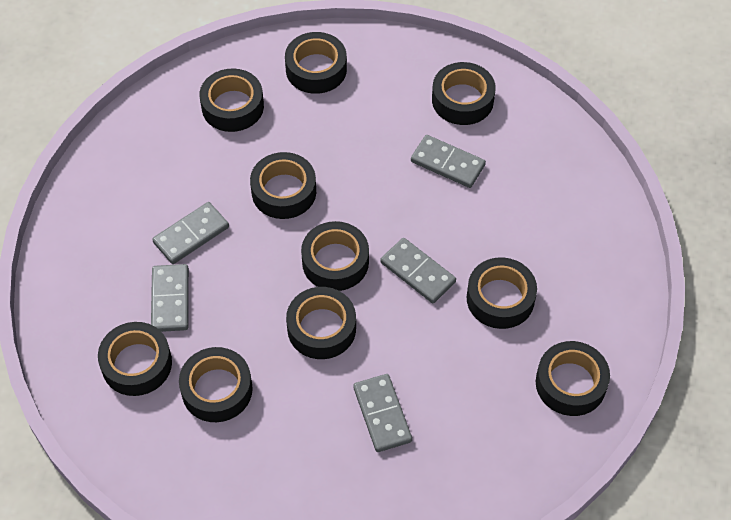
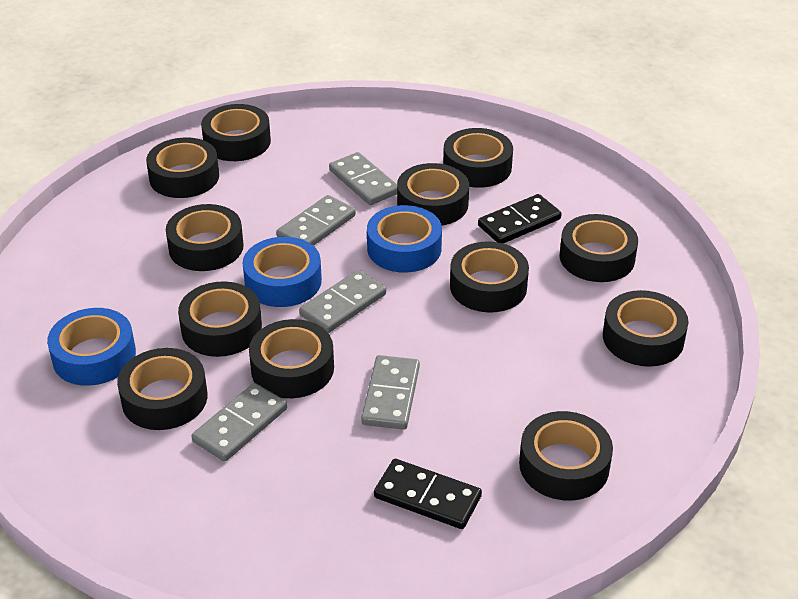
black domino: none = 0 -> [374,459,482,529] [478,194,562,244] = 2
black tape: [98,322,172,396] [179,347,253,422] [200,68,264,132] [250,152,316,219] [285,32,347,94] [286,287,356,359] [301,221,369,291] [432,62,496,125] [467,257,537,329] [536,341,610,416] = 10 -> [117,348,207,430] [146,137,219,198] [166,204,244,271] [178,281,262,357] [201,104,271,161] [249,319,334,398] [397,163,469,226] [443,128,513,188] [450,242,529,312] [519,411,613,501] [560,214,638,282] [603,290,689,367] = 12
blue tape: none = 0 -> [47,308,136,386] [243,237,322,307] [367,205,442,273] = 3

